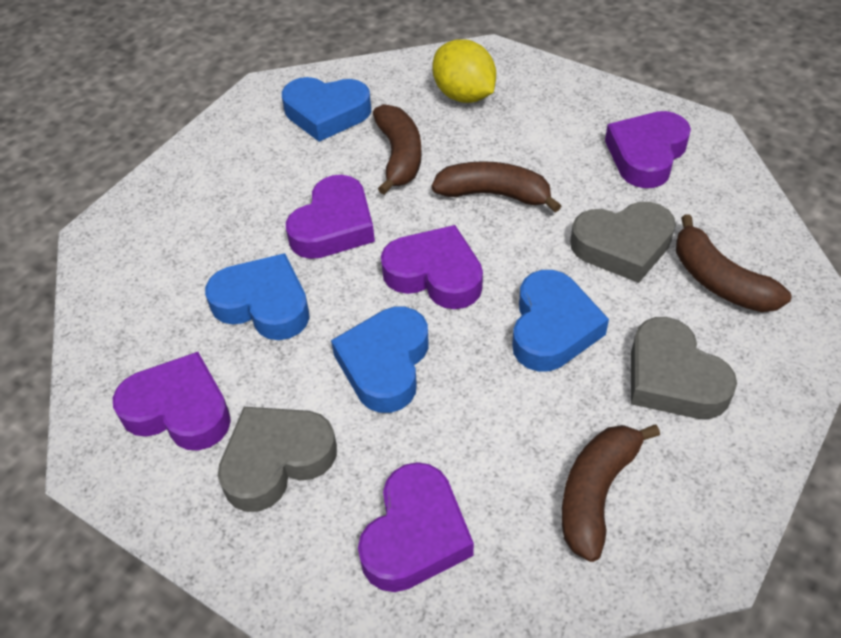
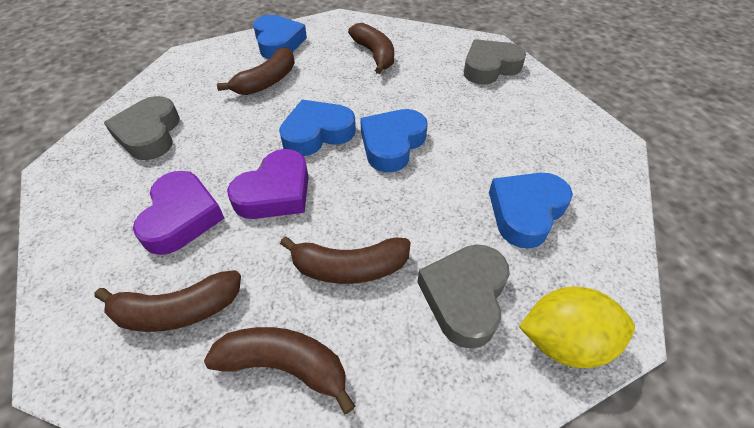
brown banana: [373,104,422,195] [432,161,561,213] [562,424,660,562] [676,215,791,312] = 4 -> [95,270,241,332] [204,327,355,414] [217,47,295,95] [280,236,411,284] [348,23,394,74] = 5
purple heart: [113,352,231,451] [286,175,375,259] [358,462,474,592] [381,225,483,309] [605,111,691,188] = 5 -> [133,171,224,255] [227,149,309,219] = 2

